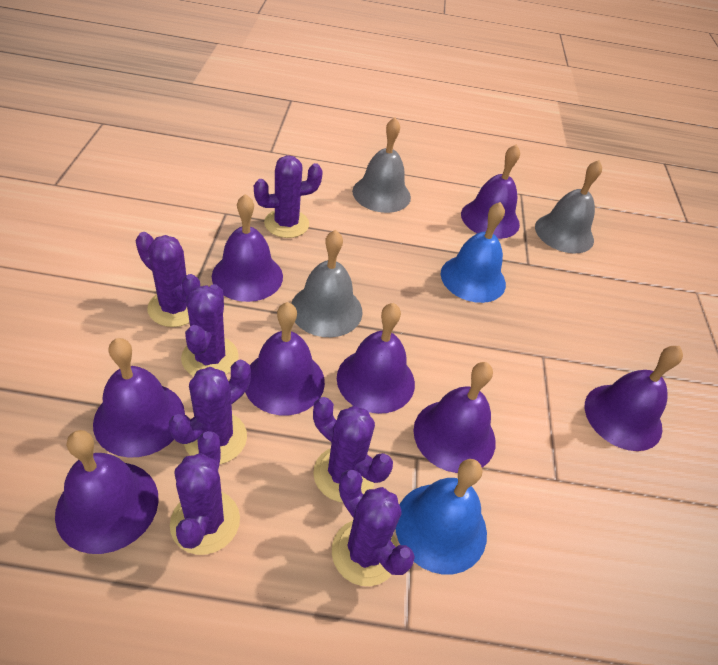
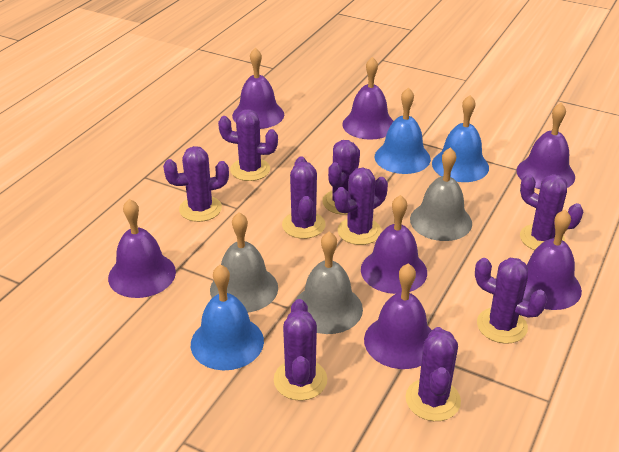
blue bell: [395,459,487,575] [441,202,506,303] = 2 -> [191,264,264,370] [375,87,431,174] [432,95,489,182] = 3
purple bell: [55,430,159,554] [93,338,185,458] [212,194,283,302] [245,302,325,415] [337,303,415,414] [413,362,496,473] [461,144,520,239] [585,346,683,451] = 8 -> [108,199,176,298] [232,48,284,129] [342,57,394,140] [361,195,427,294] [364,263,431,369] [516,103,575,189] [523,210,582,310] = 7
purple cactus: [136,232,200,327] [169,360,251,464] [170,431,240,555] [181,284,239,376] [254,155,323,238] [313,397,393,502] [332,470,415,586] = 7 -> [163,146,229,222] [218,109,278,181] [274,299,327,401] [282,156,326,239] [322,140,360,215] [334,168,388,245] [405,327,461,421] [475,258,547,344] [520,174,583,250] = 9

